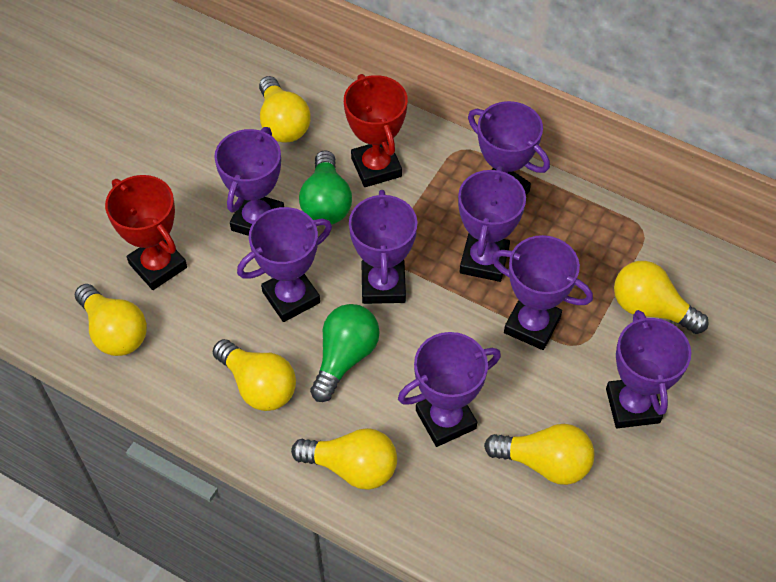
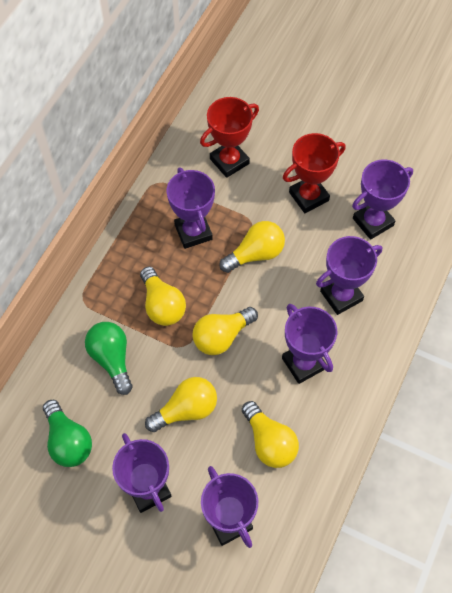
purple trophy: [214,127,284,236] [237,207,332,322] [349,190,417,304] [398,332,501,447] [458,166,526,282] [468,101,550,195] [491,235,593,350] [606,310,691,428] = 8 -> [112,433,171,513] [167,167,215,249] [201,466,258,548] [282,304,337,384] [316,236,382,315] [352,159,413,240] = 6
yellow light bulb: [75,284,147,356] [213,339,296,411] [259,76,311,142] [291,428,397,490] [484,424,594,485] [614,261,709,334] = 6 -> [140,267,186,326] [145,377,217,432] [192,307,258,355] [219,221,285,273] [242,401,299,468] = 5

